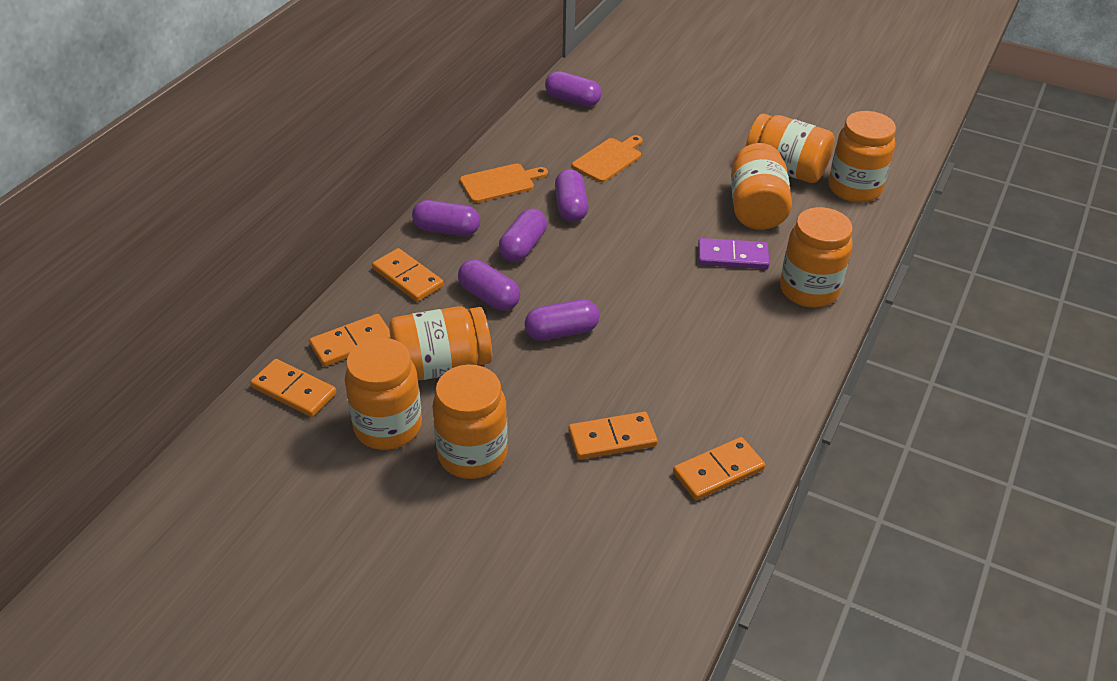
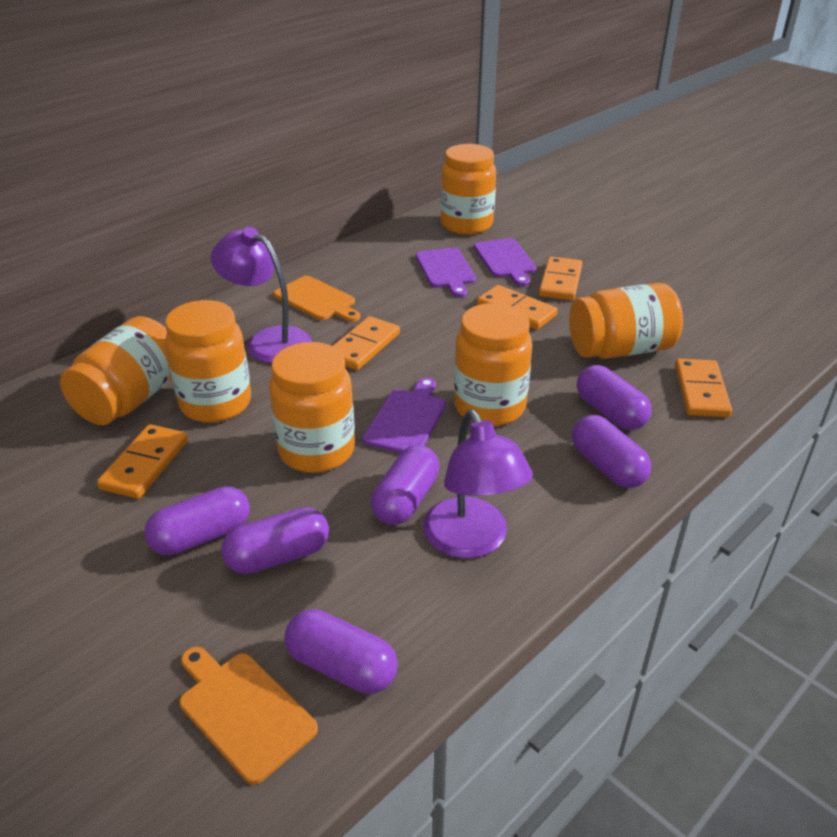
orange jar: [345,338,422,450] [389,306,492,381] [433,364,508,479] [731,143,792,230] [746,114,835,183] [780,207,853,308] [829,111,896,203] = 7 -> [60,316,172,425] [165,300,251,423] [269,342,355,473] [441,144,496,235] [454,303,532,426] [569,283,683,359] = 6
purple cutting board: none = 0 -> [363,377,446,453] [416,247,476,297] [474,238,537,286] = 3
purple domino: [698,238,770,269] = 1 -> none = 0
purple lamp: none = 0 -> [211,227,312,363] [423,409,533,558] = 2

